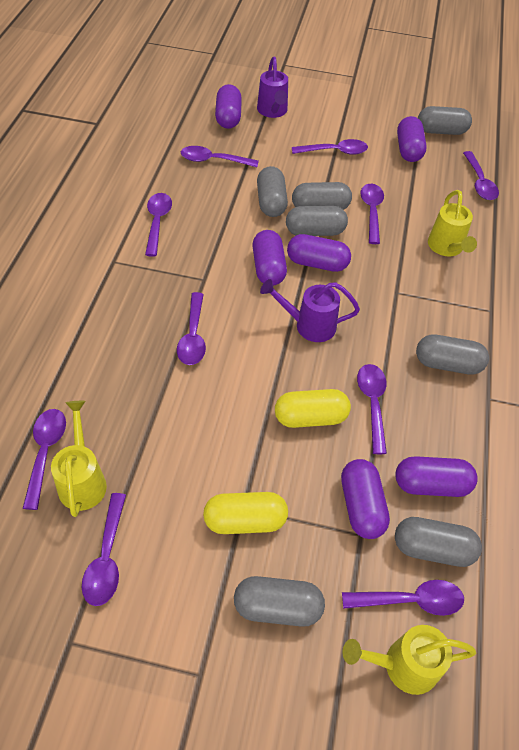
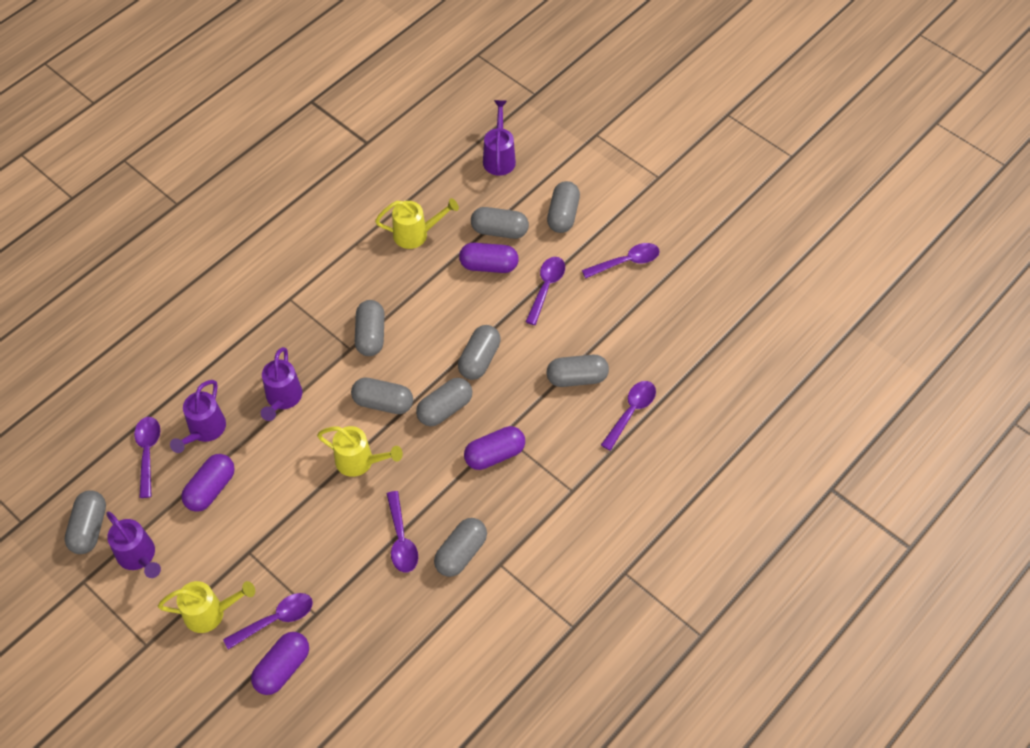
grey capsule: [234,576,325,627] [257,166,288,217] [286,206,348,236] [292,182,352,210] [395,517,482,567] [416,334,489,375] [418,106,472,135] = 7 -> [65,490,106,554] [351,377,413,414] [355,300,385,356] [416,378,473,426] [434,518,487,577] [458,325,501,380] [471,207,529,239] [547,181,580,233] [547,355,609,387] = 9
purple capsule: [215,84,242,129] [252,230,287,286] [287,234,351,272] [341,459,390,539] [396,456,478,497] [397,116,427,162] = 6 -> [181,454,235,512] [251,632,309,695] [459,243,519,273] [464,426,525,470] = 4
purple spoon: [23,409,66,510] [82,493,126,606] [145,193,172,257] [177,292,206,365] [181,146,259,167] [292,139,368,155] [342,580,464,616] [357,364,387,454] [360,184,384,244] [463,151,499,200] = 10 -> [134,417,160,498] [223,593,313,650] [387,491,418,573] [526,257,565,325] [582,243,660,278] [601,381,656,451] = 6
purple watering can: [257,57,288,118] [260,279,360,342] = 2 -> [106,511,161,578] [170,380,226,453] [261,347,302,421] [483,100,516,176] = 4
yellow capsule: [203,492,288,534] [275,389,351,428] = 2 -> none = 0

